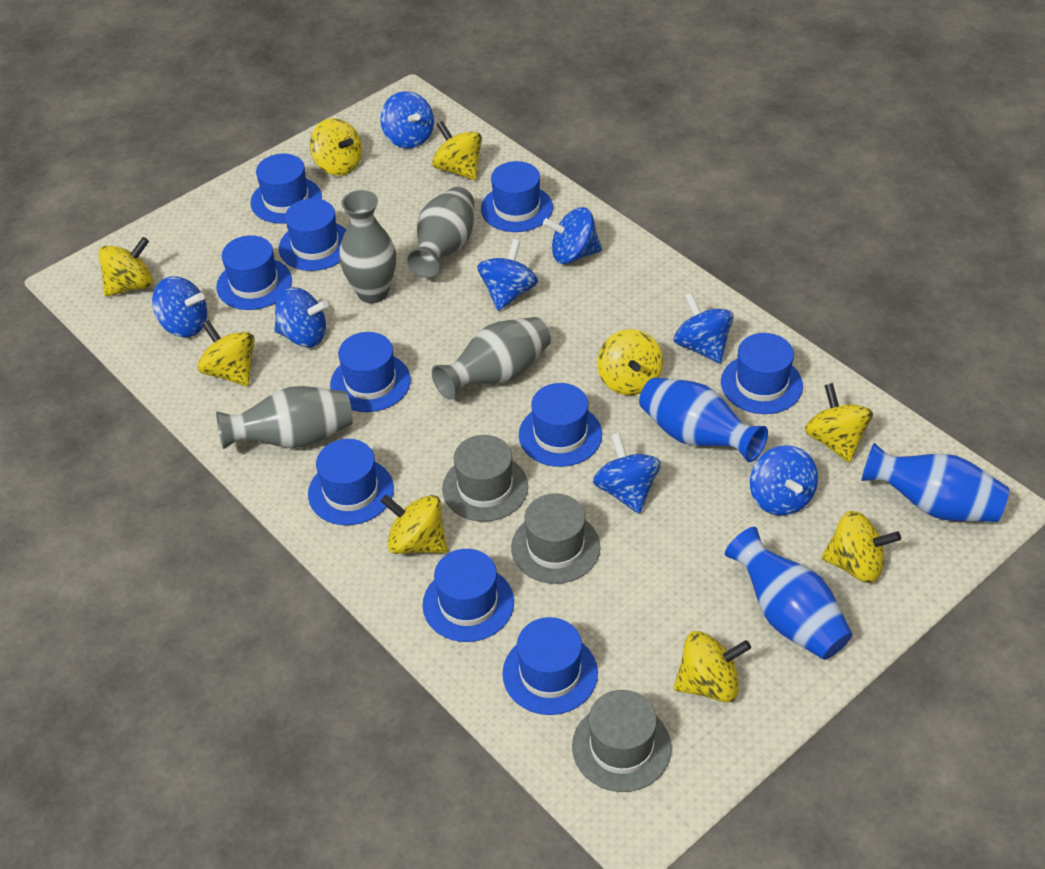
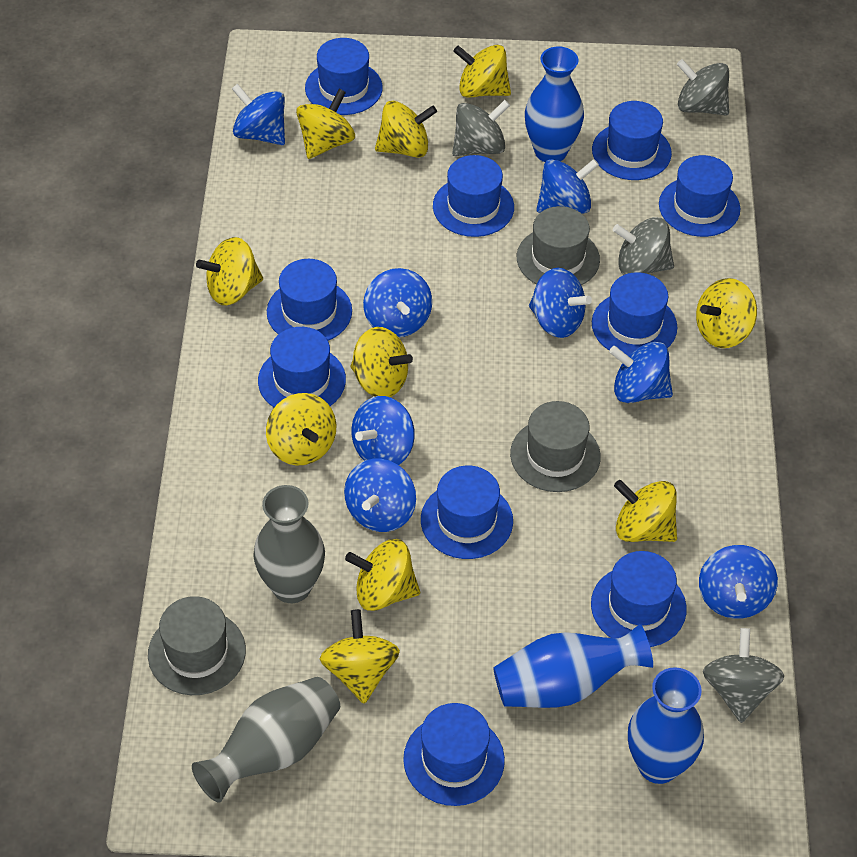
grey spinning top: none = 0 -> [452,100,510,156] [613,217,674,275] [677,59,729,115] [703,628,785,723] = 4
grey vase: [216,386,353,450] [339,190,396,303] [406,187,474,278] [432,317,551,400] = 4 -> [192,677,340,803] [253,485,325,603] = 2
yellow spinning top: [98,237,153,297] [197,320,255,386] [310,118,362,176] [381,495,447,554] [432,121,482,180] [597,329,663,395] [674,631,751,702] [805,383,873,463] [821,511,901,583] = 9 -> [196,237,263,305] [266,393,336,465] [296,89,355,159] [320,609,400,704] [345,539,420,611] [351,327,413,397] [375,101,437,158] [453,45,511,98] [614,480,677,542] [696,278,757,348] = 10

